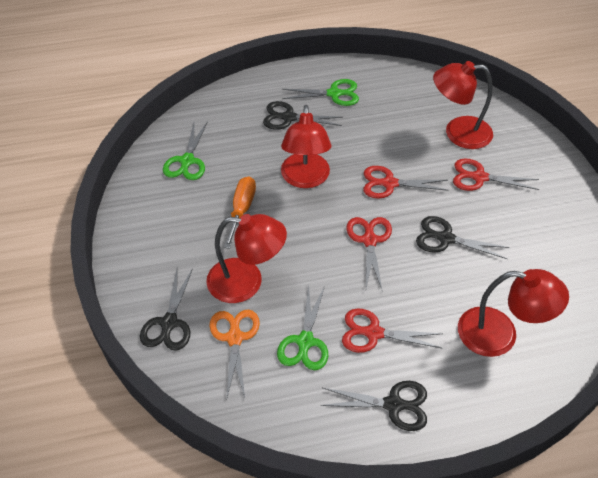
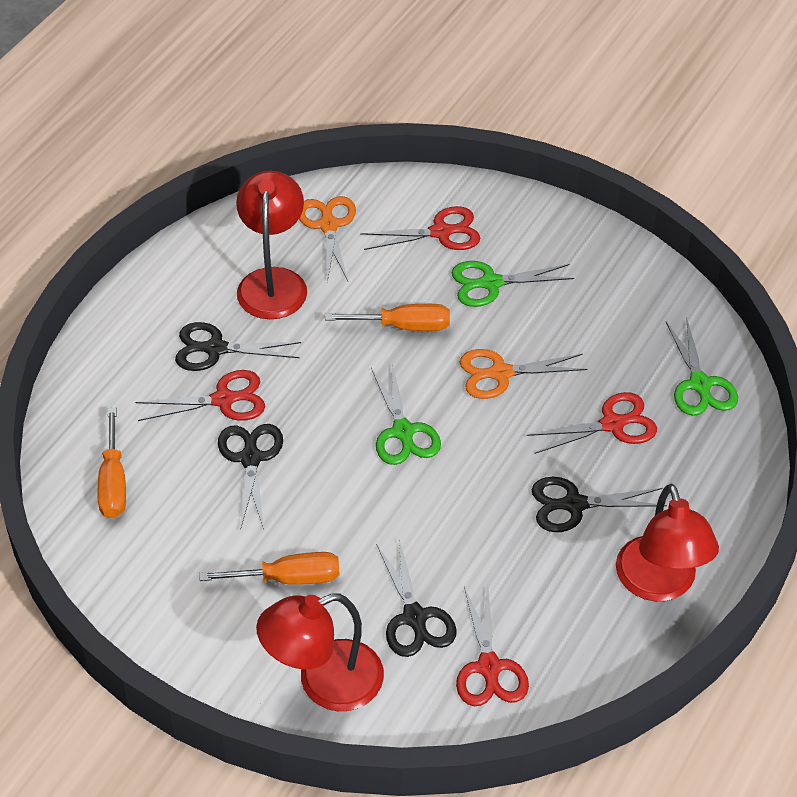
orange scissors: [209,310,260,400] = 1 -> [299,196,356,282] [460,349,588,399] = 2
orange screwdriver: [224,176,256,249] = 1 -> [98,408,126,518] [199,552,340,585] [325,304,450,331] = 3
red lamp: [206,214,287,303] [281,105,331,188] [433,61,493,149] [458,269,569,357] = 4 -> [236,171,307,319] [256,593,384,711] [616,484,719,601] = 3

